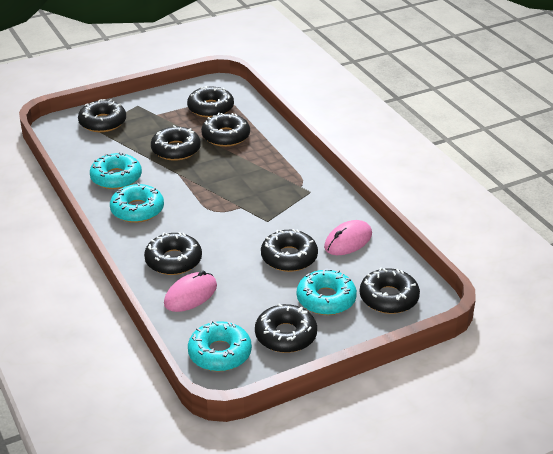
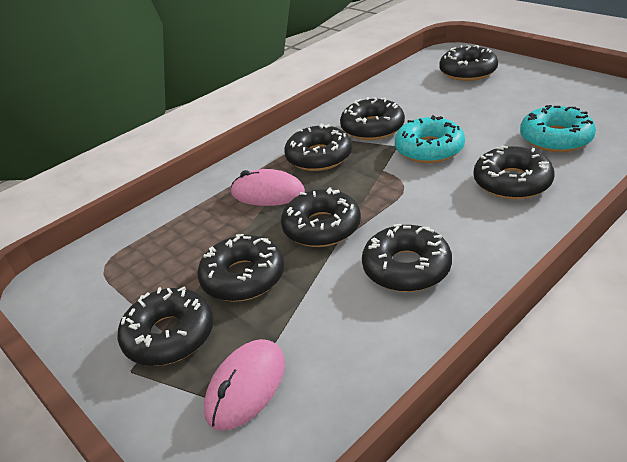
turquoise donut: [90,153,142,189] [110,183,164,223] [188,321,252,371] [297,268,357,315] = 4 -> [395,115,465,163] [520,105,596,152] = 2

